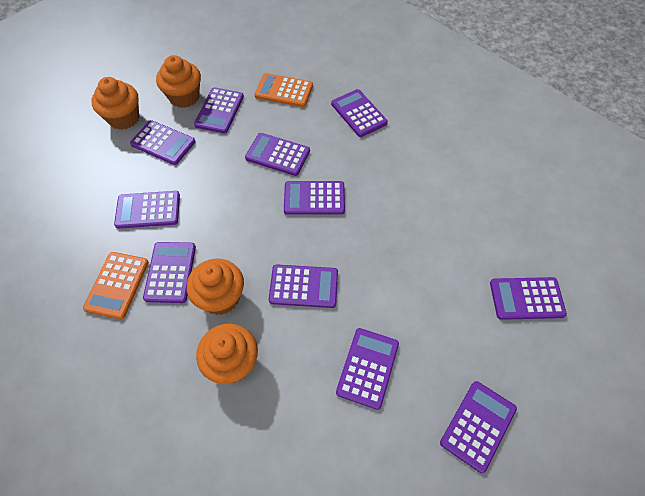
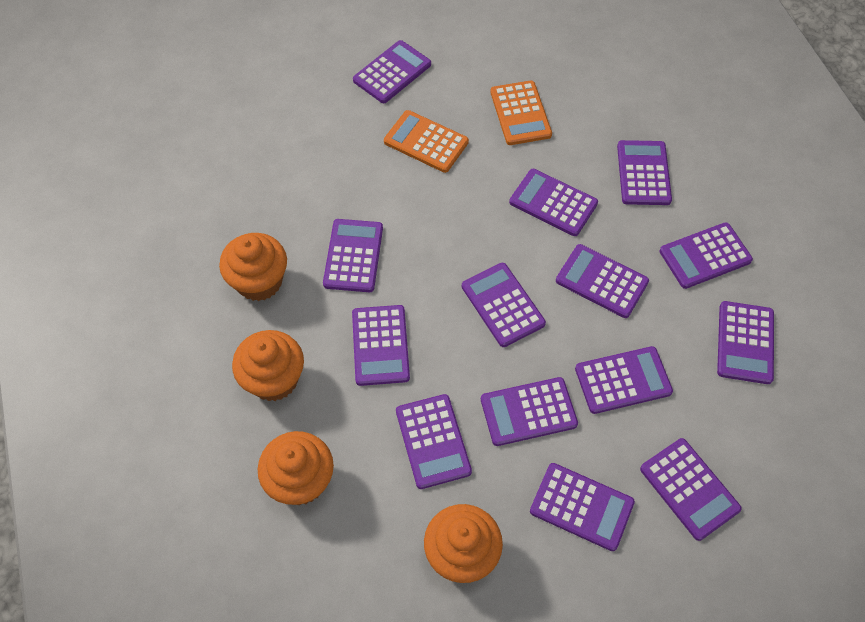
purple calculator: [114,191,180,229] [130,120,195,165] [143,242,196,303] [194,87,244,134] [245,133,310,176] [269,264,338,308] [284,181,345,215] [331,89,388,137] [336,328,399,410] [440,381,517,473] [490,277,567,320] = 11 -> [323,219,383,292] [352,305,410,386] [353,40,431,103] [396,394,472,489] [462,263,546,347] [481,377,578,446] [509,169,598,236] [530,463,635,551] [556,244,649,318] [575,346,673,414] [617,140,672,205] [640,438,742,541] [659,222,753,289] [717,301,774,384] = 14

